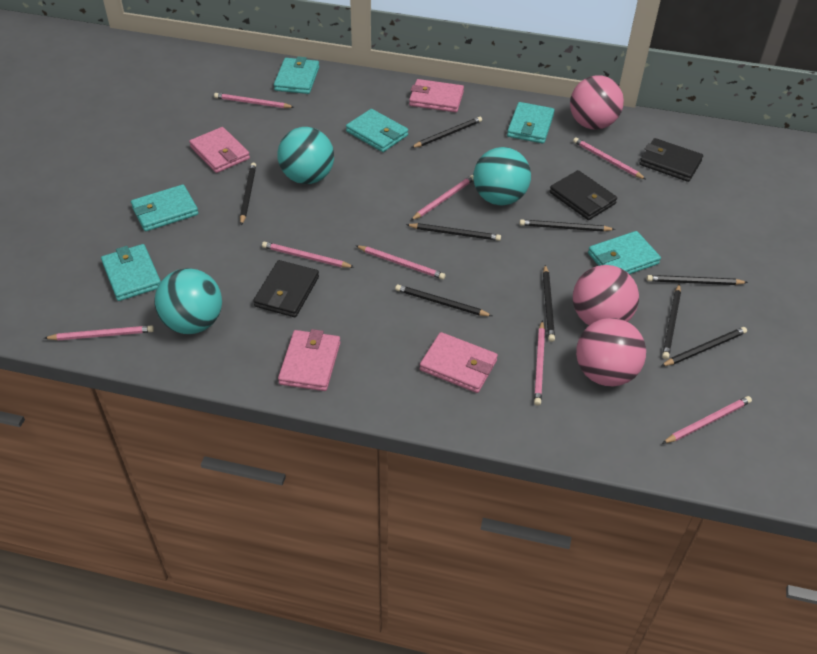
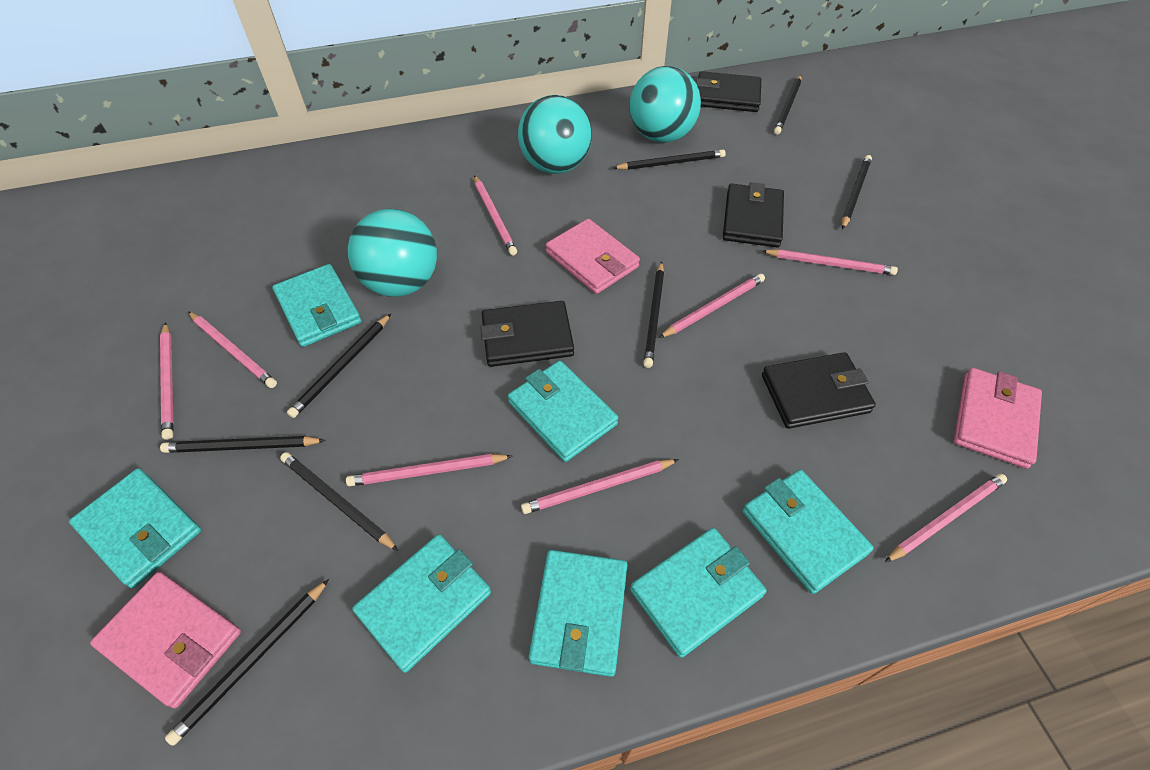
black pencil: [240,163,256,225] [395,285,492,316] [406,223,501,241] [411,117,482,148] [520,219,616,232] [543,265,555,342] [647,275,748,285] [661,327,747,366] [662,284,681,359] = 9 -> [160,436,326,453] [165,579,329,746] [280,452,398,551] [287,314,391,418] [613,149,726,170] [643,261,664,368] [774,75,802,135] [842,155,872,230] = 8
black wallet: [253,260,319,317] [550,170,617,220] [639,138,703,182] = 3 -> [480,301,574,367] [696,71,761,112] [723,182,784,247] [762,352,876,429] = 4
pink ball: [570,75,624,130] [573,265,639,325] [576,318,646,386] = 3 -> none = 0
pink wallet: [189,127,250,173] [278,329,340,391] [409,79,464,112] [420,332,498,393] = 4 -> [90,572,241,708] [546,219,640,294] [954,368,1042,469] = 3
turquoise wallet: [101,244,161,301] [131,184,198,231] [274,56,319,94] [346,109,408,152] [507,102,555,144] [588,231,661,274] = 6 -> [69,468,201,588] [272,264,361,347] [352,534,491,673] [508,361,618,462] [529,550,628,677] [630,528,767,658] [742,470,873,594] = 7

